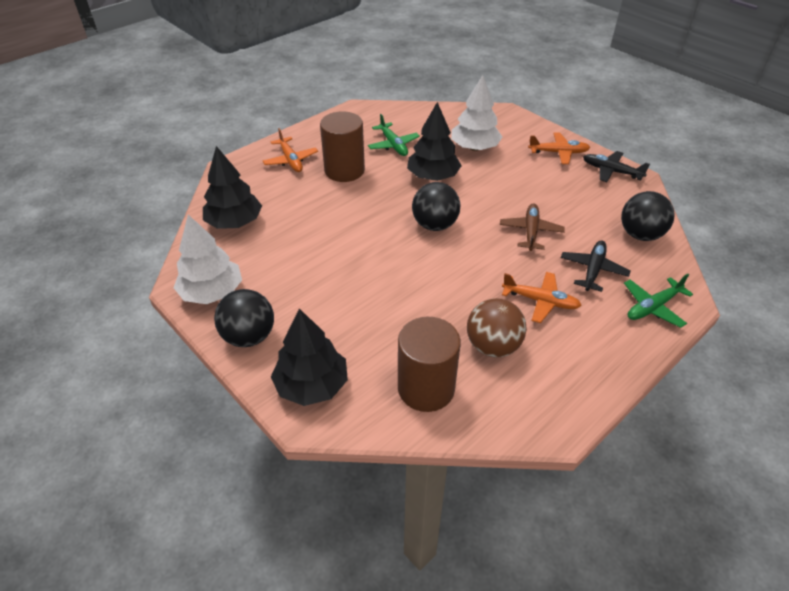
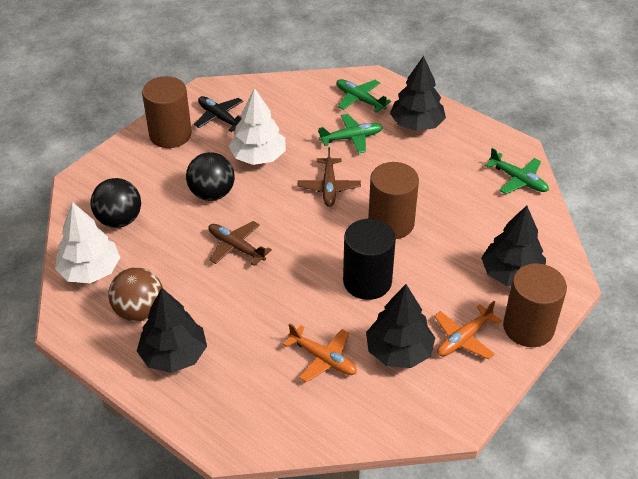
black ball: [214,289,274,347] [412,182,461,231] [621,191,675,241] = 3 -> [90,178,141,228] [186,152,235,201] = 2
black cylinder: none = 0 -> [343,219,396,300] = 1
black plane: [561,241,630,292] [583,151,650,182] = 2 -> [194,96,243,132] = 1
black tree: [203,146,262,229] [271,308,348,406] [407,102,462,181] = 3 -> [137,288,207,373] [366,284,435,368] [390,56,446,131] [481,205,546,286] = 4
brown cylinder: [320,111,365,182] [398,317,461,412] = 2 -> [142,76,192,148] [368,162,419,239] [503,264,567,347] = 3
brown plane: [500,203,565,251] = 1 -> [208,221,272,266] [298,147,361,207] = 2
green plane: [368,114,420,156] [624,274,693,328] = 2 -> [318,114,383,154] [337,79,391,113] [485,148,549,194] = 3
orange plane: [263,128,318,172] [502,272,582,323] [528,133,590,164] = 3 -> [283,323,357,383] [434,301,502,359] = 2

